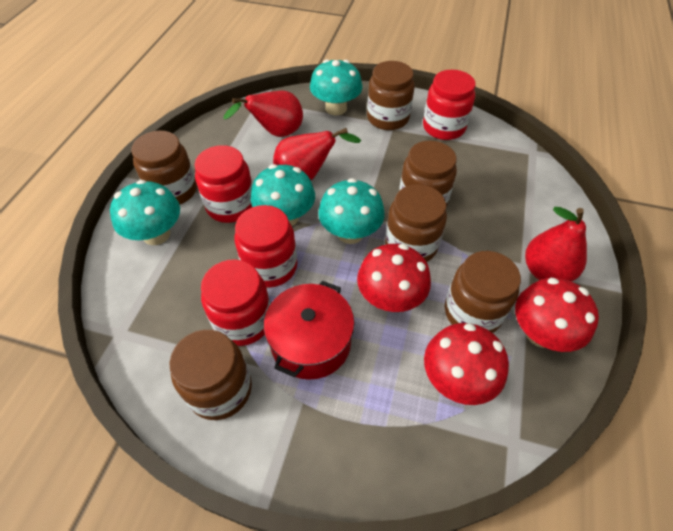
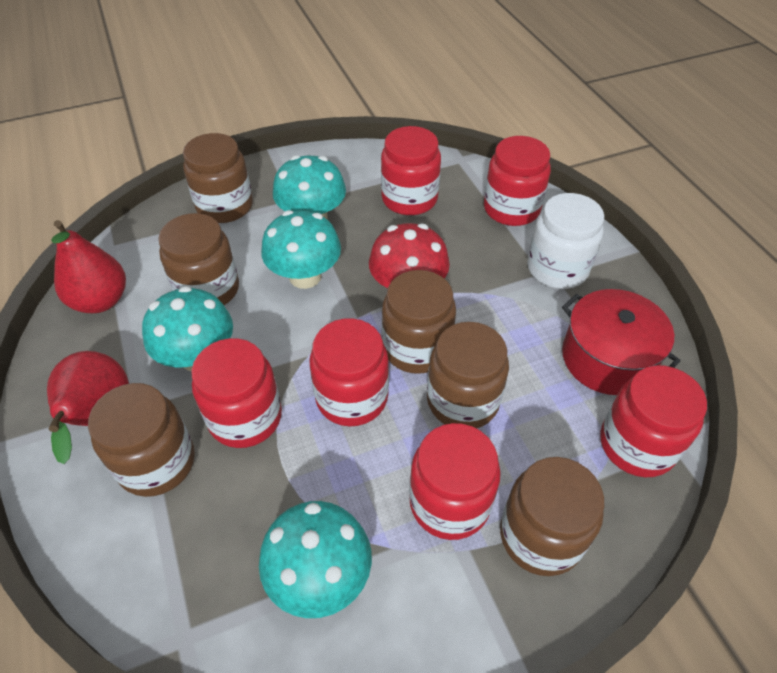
red jar: [195,145,252,223] [201,259,270,346] [234,205,297,288] [423,70,476,140] = 4 -> [191,338,282,448] [310,318,389,426] [381,126,441,215] [409,423,501,540] [484,136,551,226] [600,365,707,477] = 6
red mushroom: [357,244,431,312] [424,323,509,405] [515,278,599,352] = 3 -> [369,223,450,288] = 1
red pear: [223,91,303,137] [273,128,361,180] [525,207,587,281] = 3 -> [47,351,129,464] [51,220,126,313] = 2
white jar: none = 0 -> [527,193,605,289] = 1

